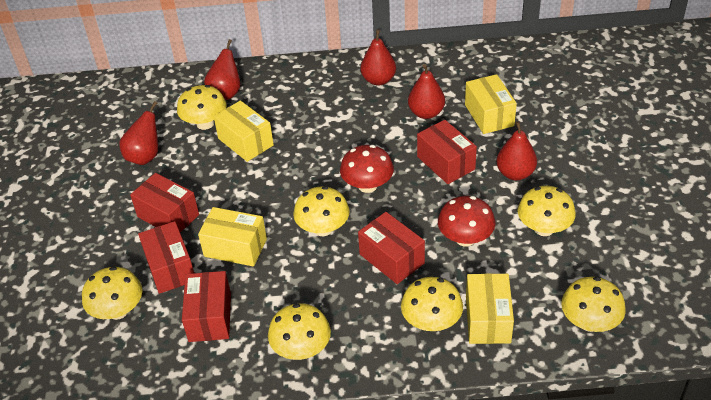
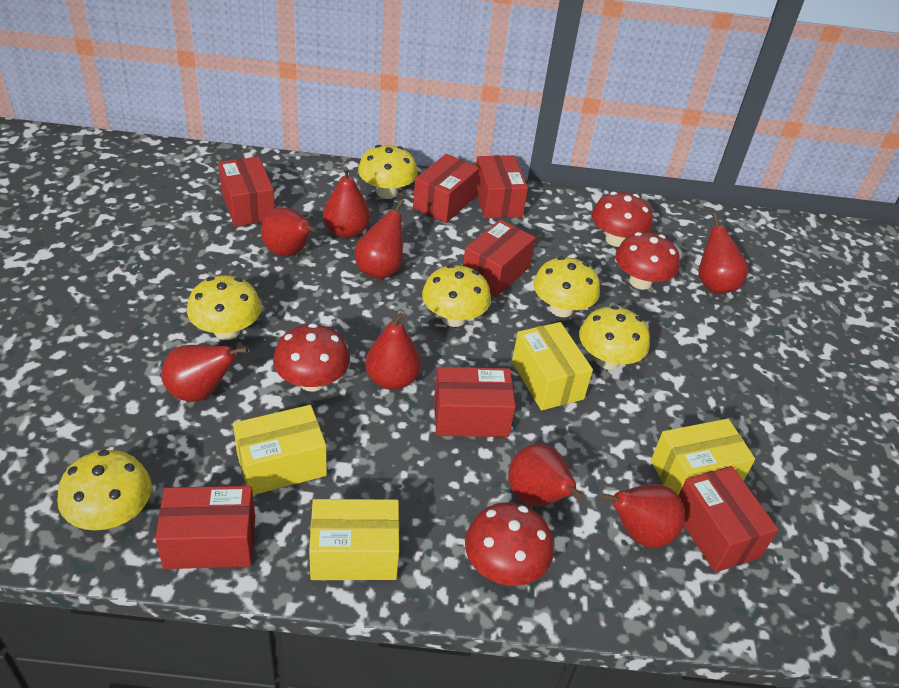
red box: [130,173,199,233] [138,221,194,294] [182,271,231,342] [358,212,425,284] [417,120,477,184] = 5 -> [155,486,255,569] [218,156,275,227] [413,154,479,223] [434,367,516,437] [463,219,536,297] [476,155,528,219] [678,466,778,573] = 7
red mushroom: [340,145,394,193] [438,196,495,247] = 2 -> [273,323,350,392] [465,502,554,586] [592,192,653,247] [615,232,680,290] = 4
red pear: [119,101,158,165] [204,39,241,100] [361,29,396,85] [408,64,445,119] [496,121,537,180] = 5 -> [161,345,248,402] [261,207,316,256] [323,167,370,239] [354,199,405,279] [365,312,421,390] [508,444,584,506] [601,484,685,548] [698,213,748,294] = 8
yellow mushroom: [82,267,142,320] [177,85,227,130] [268,303,331,360] [293,186,350,236] [401,277,463,331] [518,186,576,236] [561,277,626,332] = 7 -> [57,450,152,530] [187,275,261,340] [358,145,418,199] [422,265,491,327] [533,256,600,317] [579,306,650,370] = 6

